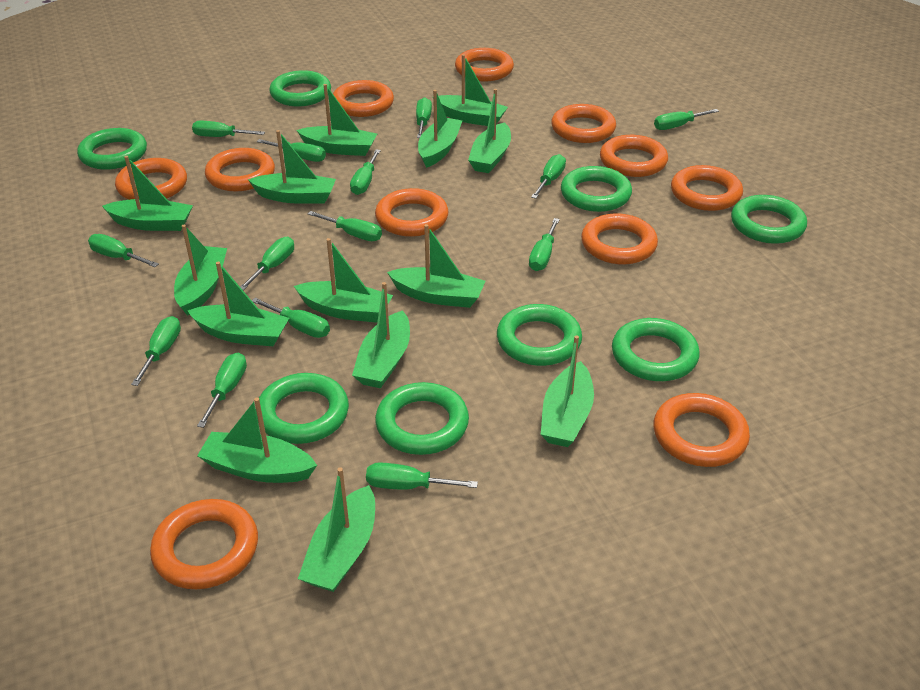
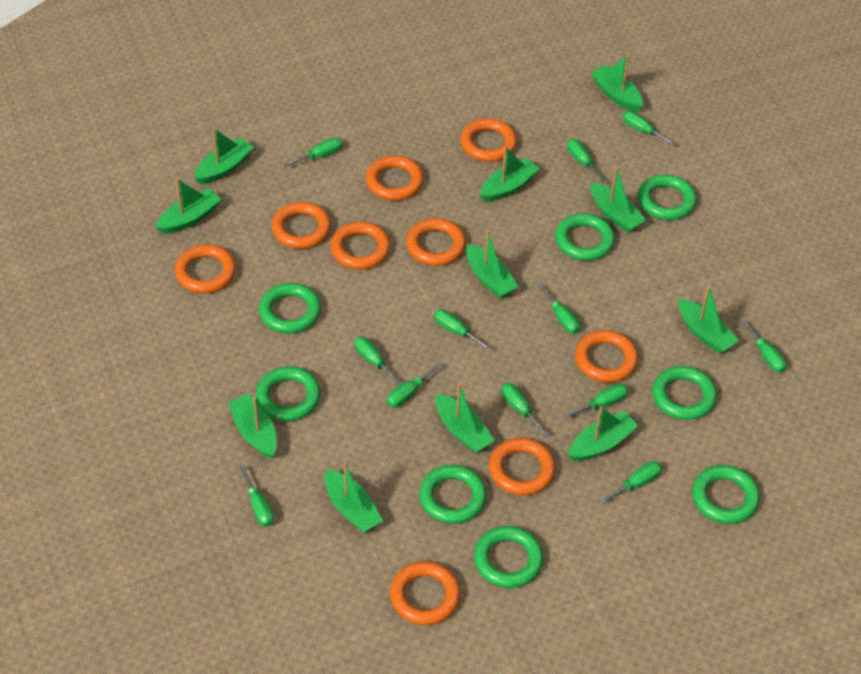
green boat: [102,156,193,231] [174,225,227,316] [188,262,289,346] [197,397,317,483] [248,130,336,204] [294,238,393,323] [297,84,377,156] [298,467,375,592] [352,282,410,388] [387,224,486,308] [418,90,462,168] [438,54,508,126] [468,89,511,173] [541,335,594,447] = 14 -> [156,178,221,234] [194,128,254,184] [228,394,277,458] [325,462,383,533] [436,383,495,453] [466,230,518,298] [480,147,540,202] [568,406,638,461] [590,166,646,232] [591,55,643,112] [678,285,739,353] = 11
green screwdriver: [88,234,159,267] [131,316,181,386] [192,121,265,137] [197,353,247,428] [240,237,294,291] [251,298,330,338] [257,139,326,162] [308,211,382,241] [350,149,381,195] [366,462,478,490] [416,97,432,138] [529,218,560,271] [531,154,566,199] [654,109,719,130] = 14 -> [239,465,274,527] [284,138,343,167] [355,337,402,386] [387,362,442,408] [434,309,492,351] [501,383,549,437] [538,283,580,334] [564,384,628,419] [567,139,607,183] [600,461,662,504] [622,111,676,146] [741,319,787,373] = 12
orange ring: [115,158,187,200] [150,499,258,589] [205,148,275,191] [333,80,394,117] [375,188,448,237] [455,48,514,82] [551,104,616,143] [581,213,658,264] [600,135,668,177] [654,393,750,467] [671,165,743,211] = 11 -> [175,244,236,293] [271,202,331,249] [330,222,391,269] [366,156,424,201] [390,561,461,625] [406,218,466,266] [460,118,517,162] [489,438,556,495] [575,330,638,383] = 9

